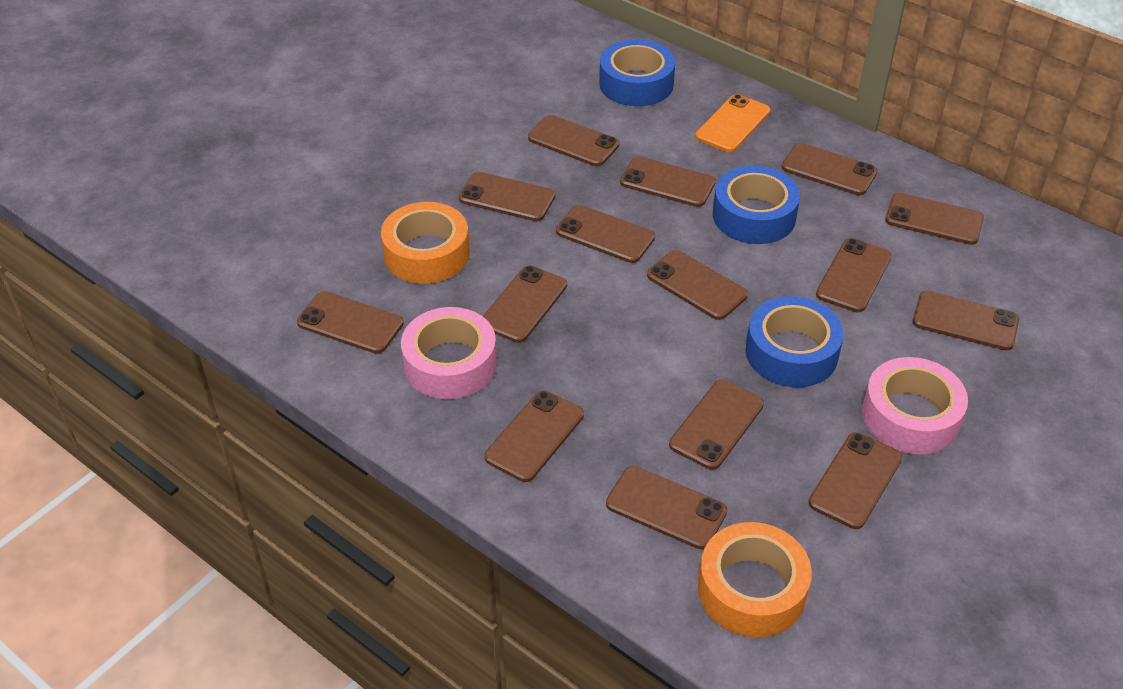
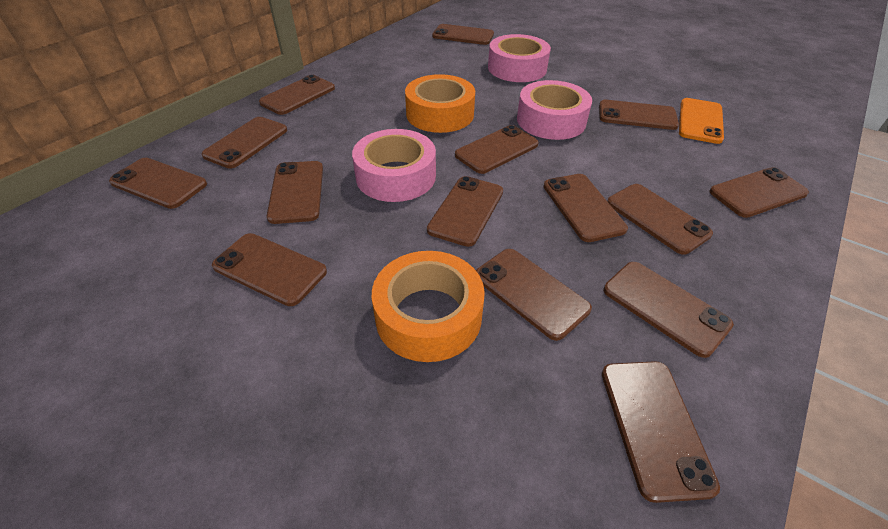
blue tape: [599,39,675,106] [713,166,800,244] [746,296,844,387] = 3 -> none = 0
pink tape: [401,307,497,399] [862,357,968,455] = 2 -> [352,129,436,202] [488,34,551,82] [517,80,592,140] = 3

